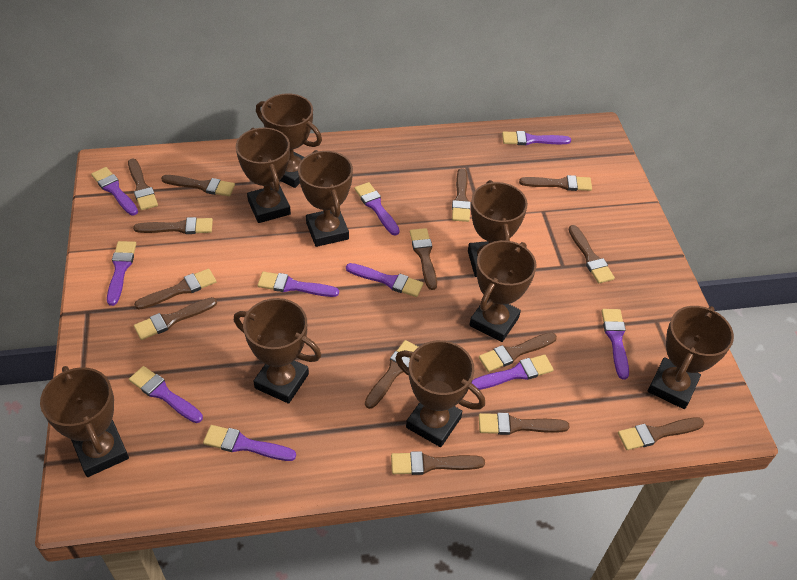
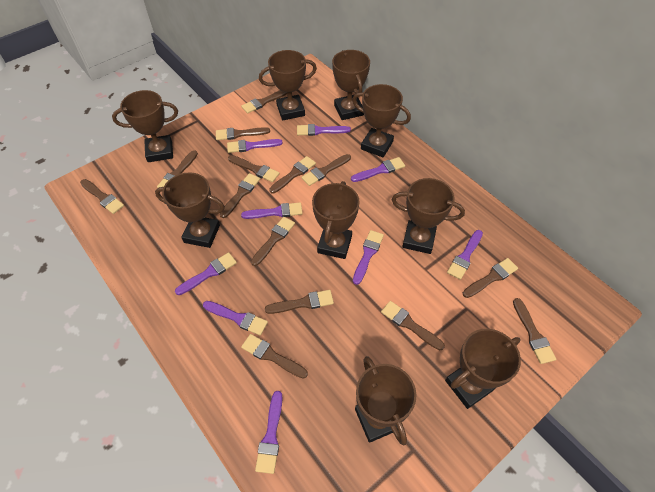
purple brush: [91,167,138,215] [107,241,136,306] [129,366,203,423] [203,425,296,461] [258,272,339,297] [346,263,424,297] [354,182,400,236] [472,355,554,390] [502,131,571,145] [601,309,629,380] = 10 -> [175,252,237,295] [203,301,268,335] [227,139,283,153] [241,202,303,219] [255,391,283,474] [297,124,351,136] [351,157,405,182] [353,230,384,285] [447,230,483,280] = 9

